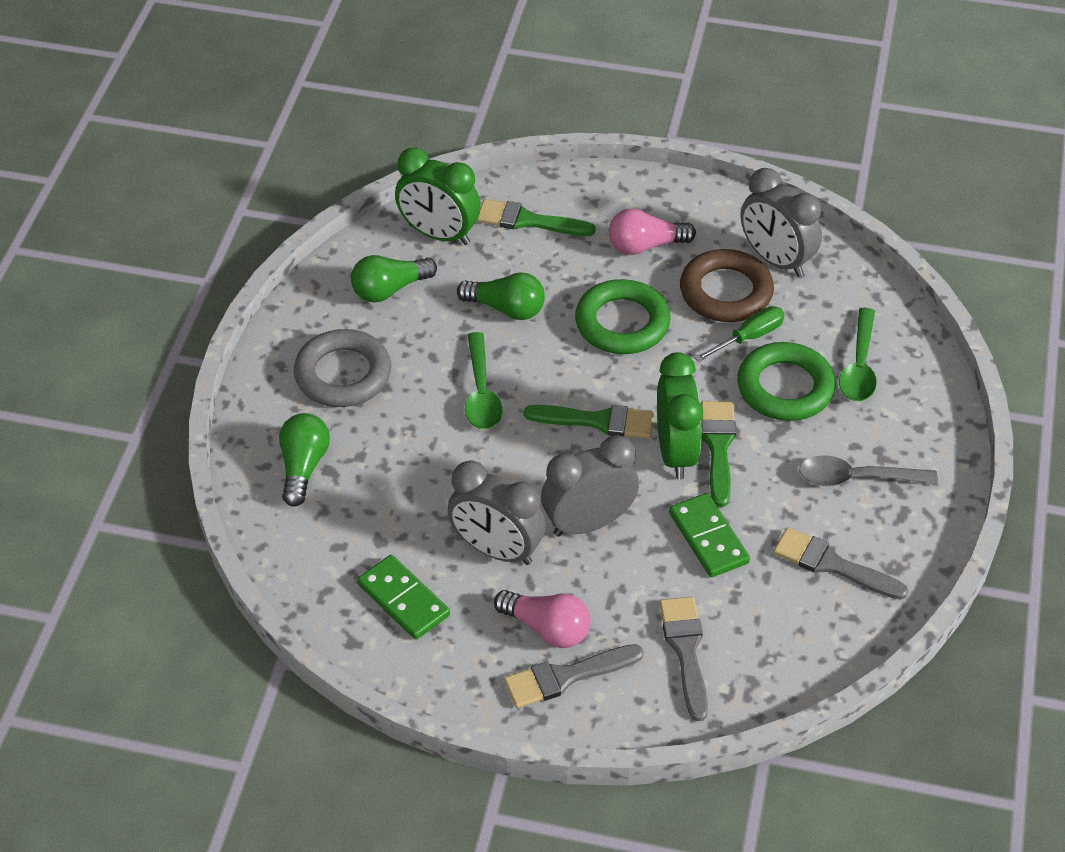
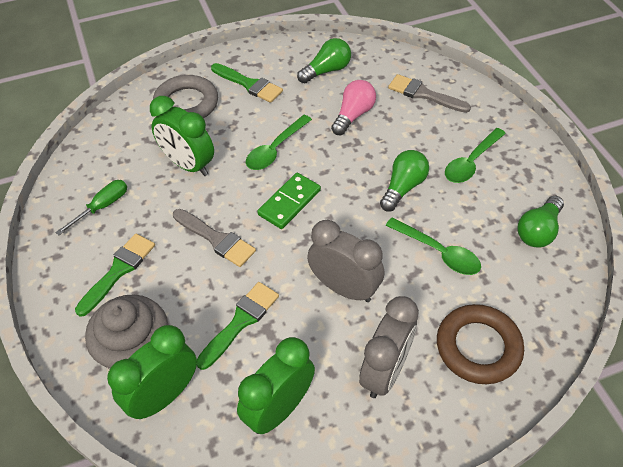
green clock: [395,148,481,245] [657,352,703,479] = 2 -> [107,325,197,419] [150,96,214,176] [237,337,315,434] = 3
green domino: [357,555,450,640] [669,493,750,577] = 2 -> [257,173,321,229] = 1
green ring: [575,279,671,354] [737,342,836,421] = 2 -> none = 0
green spoon: [465,332,503,430] [839,308,877,401] = 2 -> [246,115,312,170] [385,217,481,275] [445,128,506,183] = 3
grey brush: [504,644,644,708] [659,596,708,721] [773,527,909,600] = 3 -> [173,209,256,267] [388,74,471,113] = 2
grey clock: [448,460,546,565] [541,435,639,537] [741,168,822,277] = 3 -> [307,220,384,302] [359,296,419,398] = 2
grey cupcake: none = 0 -> [85,294,168,369] = 1
grey spoon: [799,455,938,486] = 1 -> none = 0
pink light bulb: [494,590,591,648] [609,209,696,255] = 2 -> [331,80,376,135] = 1

